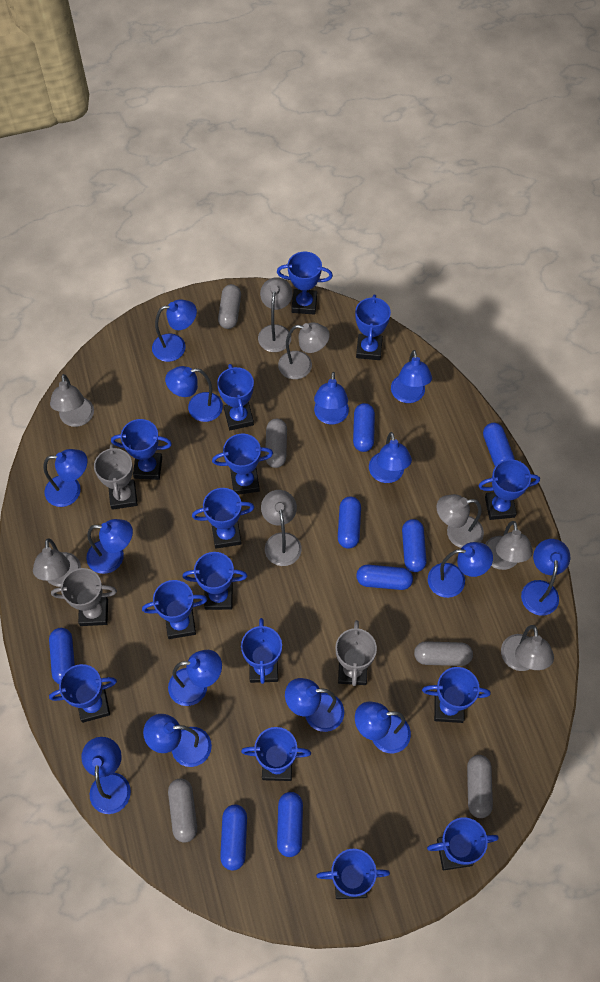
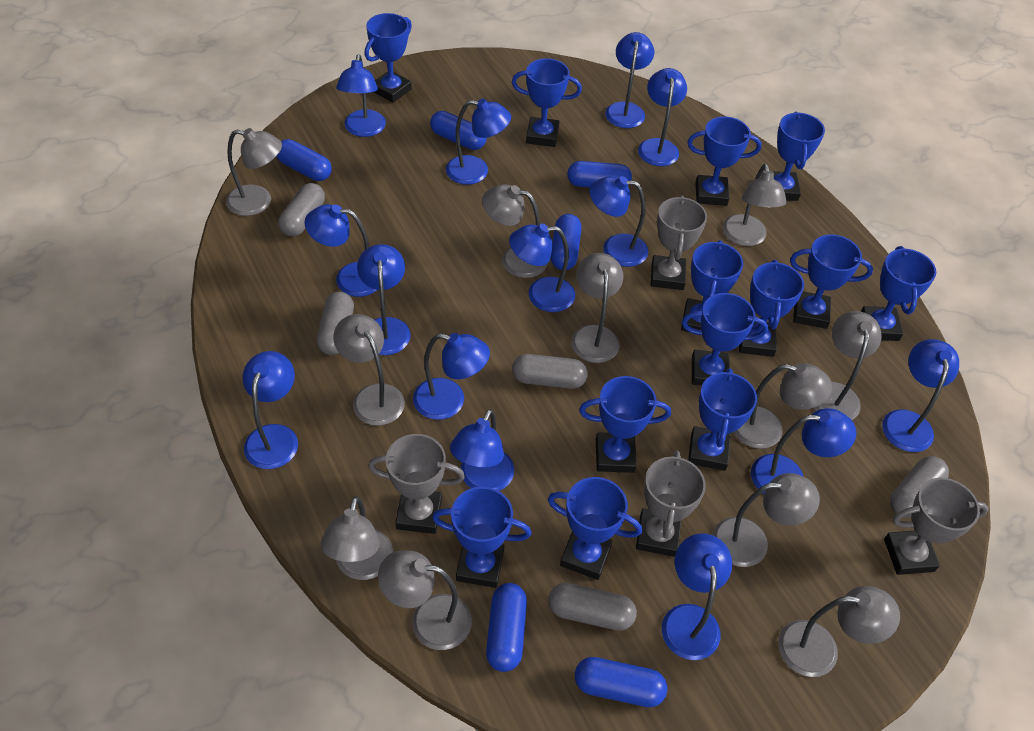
blue capsule: [49,628,75,684] [220,805,247,871] [277,792,303,857] [338,497,361,549] [353,403,375,452] [356,565,413,590] [402,519,427,572] [483,423,515,466] = 8 -> [276,139,332,181] [430,111,487,150] [486,583,527,672] [551,214,581,270] [567,161,632,188] [575,657,667,707] = 6
blue trophy: [49,664,117,723] [111,419,172,480] [142,580,207,639] [182,552,248,610] [192,488,255,549] [212,434,273,495] [217,364,254,430] [241,618,282,684] [241,727,311,781] [277,252,333,315] [316,849,390,899] [355,295,391,360] [422,667,491,723] [427,817,499,870] [478,459,540,520] = 15 -> [364,13,412,103] [432,487,531,588] [512,58,582,147] [548,477,642,580] [579,376,671,473] [681,240,743,332] [682,293,768,386] [687,116,762,206] [688,368,757,471] [739,260,804,357] [772,112,825,201] [790,234,873,329] [861,246,936,341] = 13
grey lamp: [33,538,81,587] [50,374,94,427] [258,277,293,352] [261,490,302,566] [278,322,330,379] [437,494,484,548] [485,521,533,570] [501,625,554,671] = 8 -> [226,128,282,216] [321,496,393,580] [333,314,405,426] [378,551,472,650] [482,184,548,278] [571,253,623,363] [713,473,820,567] [723,164,787,246] [733,363,832,449] [778,586,900,677] [814,311,882,420] = 11
grey trophy: [51,568,117,626] [94,443,138,510] [336,620,377,686] = 3 -> [368,434,465,534] [636,450,706,557] [651,195,707,290] [884,478,989,575] = 4

